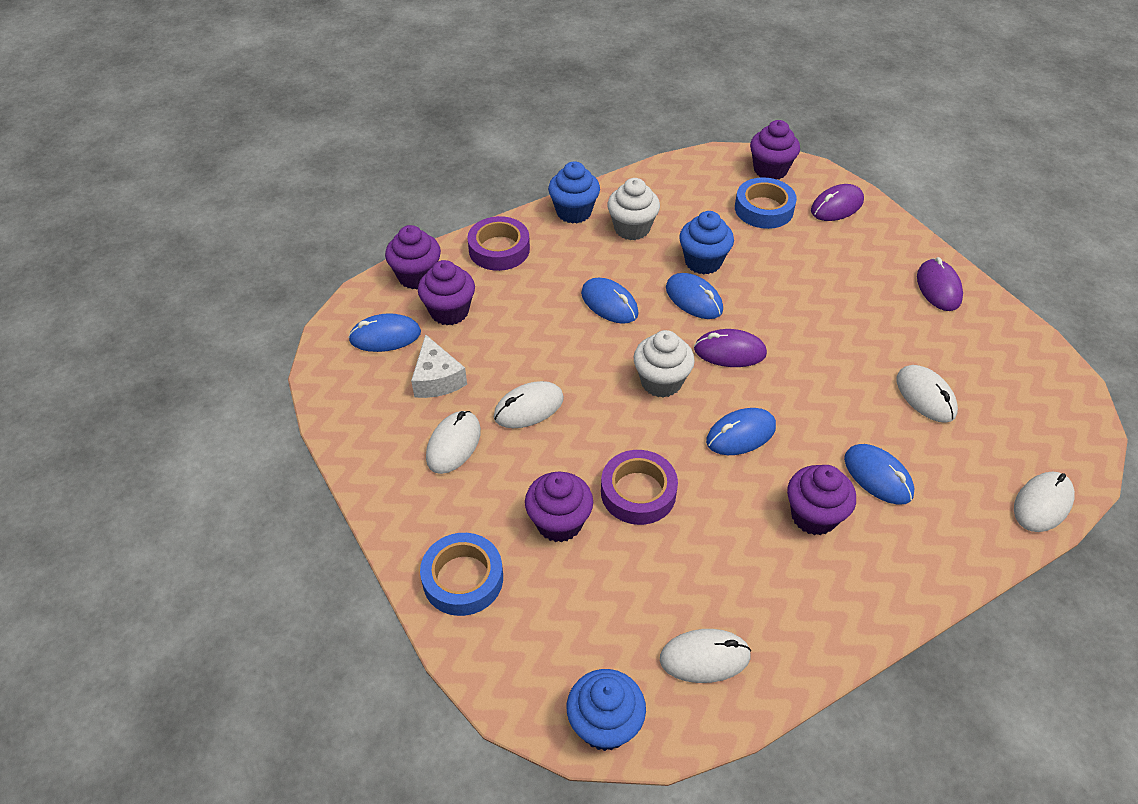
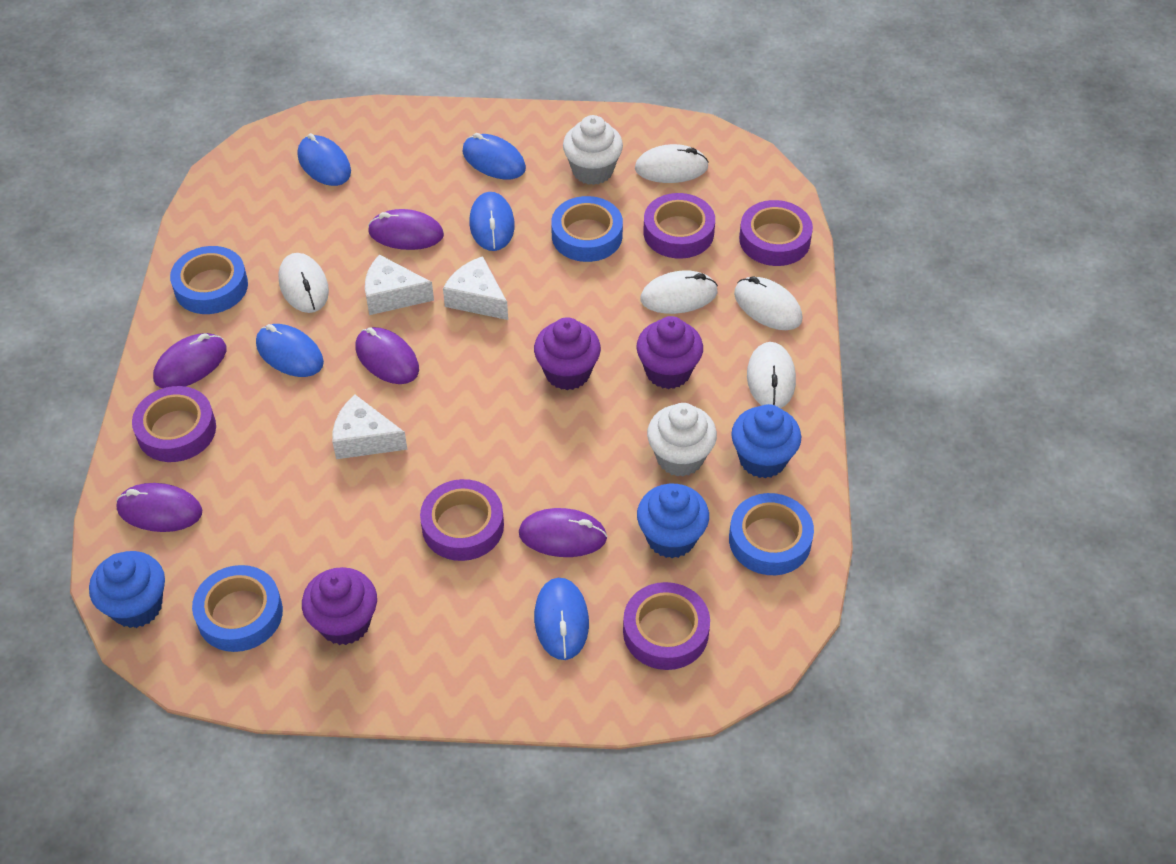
blue tape: [420,533,503,616] [735,177,797,229] = 2 -> [170,246,248,314] [192,565,283,652] [551,196,623,262] [729,493,814,575] = 4
purple cupcake: [385,225,441,289] [418,260,475,326] [525,472,593,542] [750,120,800,179] [787,465,856,535] = 5 -> [302,567,377,645] [534,317,601,390] [636,316,703,389] = 3
purple mouse: [694,329,767,367] [811,184,864,221] [917,257,963,311] = 3 -> [116,483,202,532] [153,333,226,388] [355,327,419,384] [368,209,444,250] [519,508,607,557] = 5
purple tape: [467,216,530,271] [601,450,678,525] = 2 -> [132,386,216,462] [420,479,504,561] [623,582,710,670] [643,193,715,259] [739,200,813,266] = 5
white cheese: [411,334,467,398] = 1 -> [332,395,407,459] [365,255,434,315] [443,256,508,320] = 3

